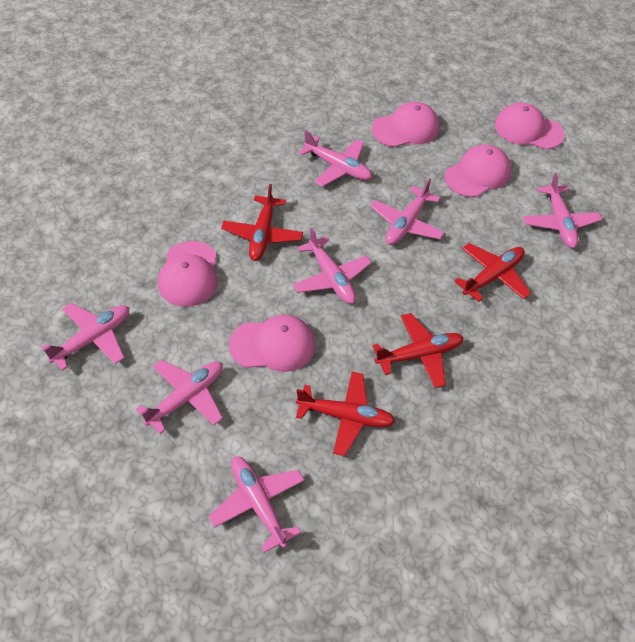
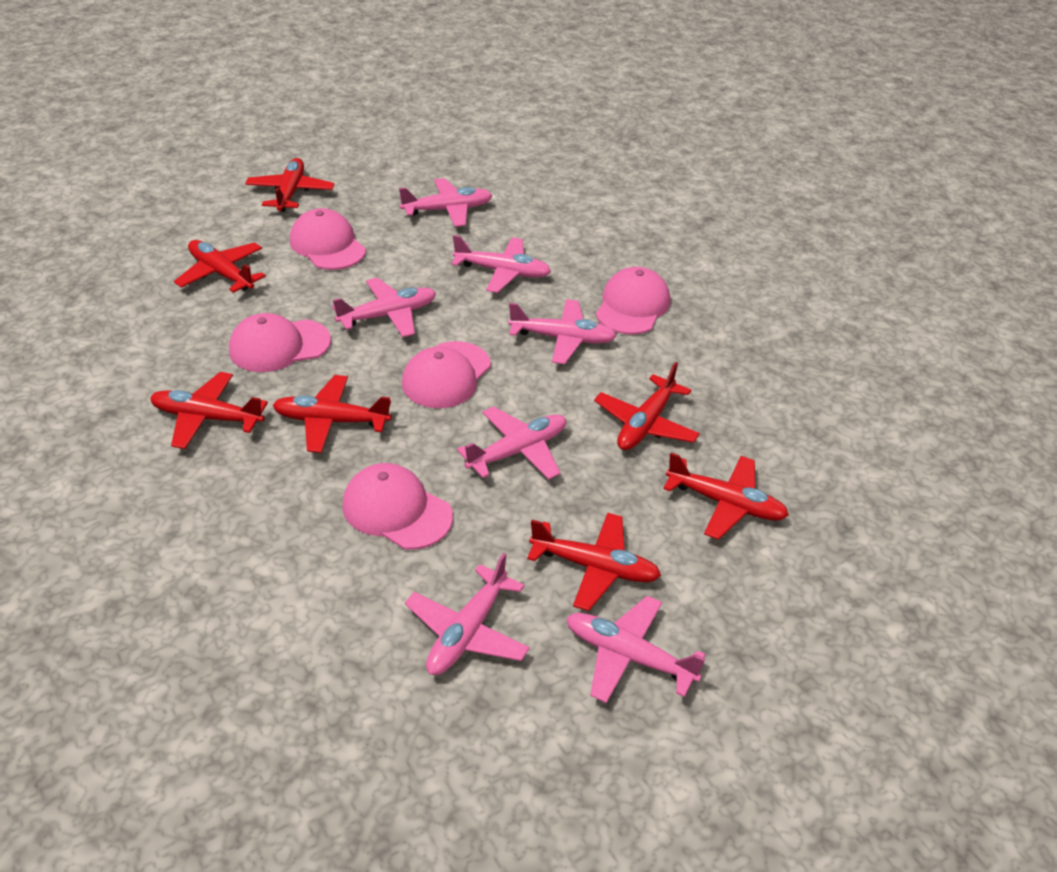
red plane: [221,184,303,261] [296,372,396,456] [372,313,464,388] [454,243,531,302] = 4 -> [150,372,268,449] [174,240,266,293] [245,158,335,212] [272,375,392,453] [527,513,661,611] [594,362,700,450] [663,453,789,540] = 7

